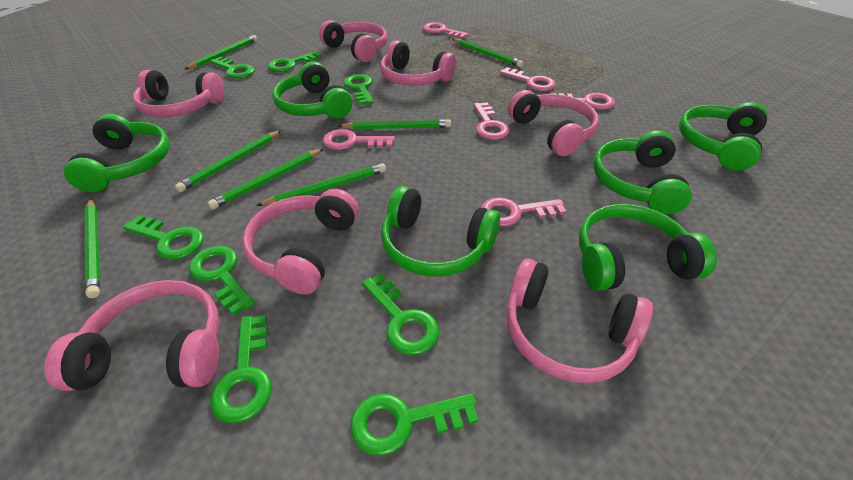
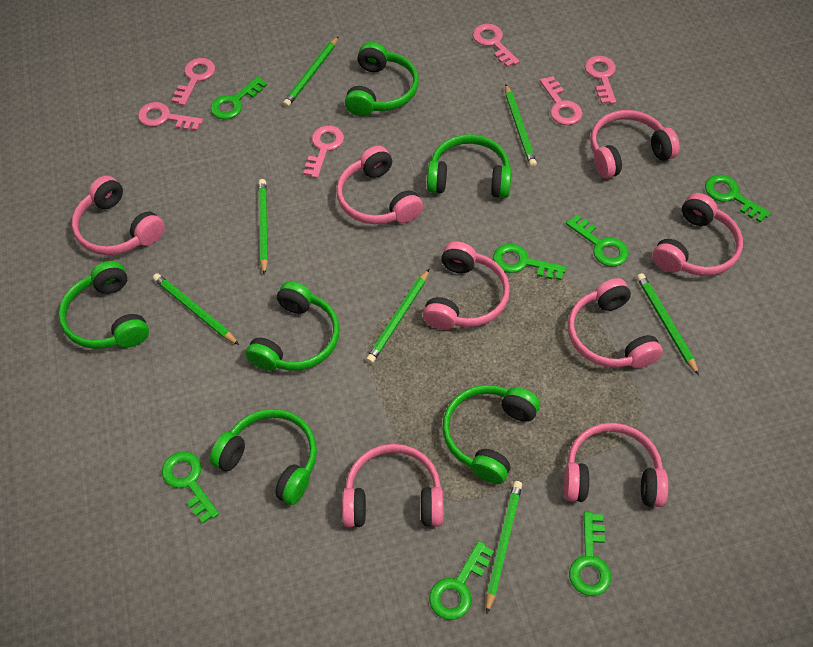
green key: [123,215,204,260] [188,246,255,316] [210,57,255,79] [210,315,272,423] [268,51,322,72] [344,74,374,105] [350,393,479,456] [362,273,439,355] = 8 -> [162,451,219,523] [210,76,267,120] [429,541,494,620] [493,244,566,280] [566,215,629,267] [569,512,611,596] [705,175,771,223] = 7
pink headphones: [44,280,220,391] [133,70,224,117] [242,189,359,295] [319,20,388,62] [380,40,456,86] [506,258,653,383] [508,90,599,156] = 7 -> [72,176,165,255] [336,146,423,224] [342,444,444,527] [423,242,510,330] [564,423,669,507] [568,278,663,368] [590,110,680,179] [652,193,743,276] = 8

